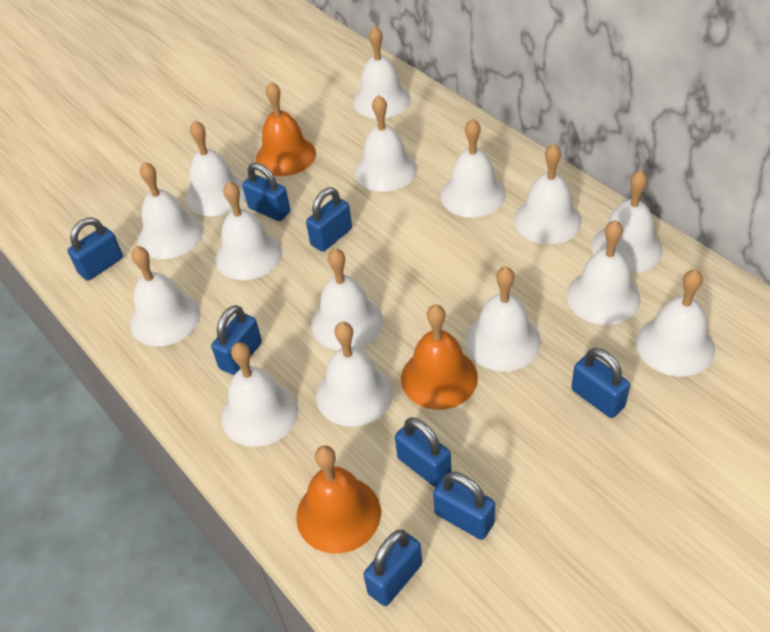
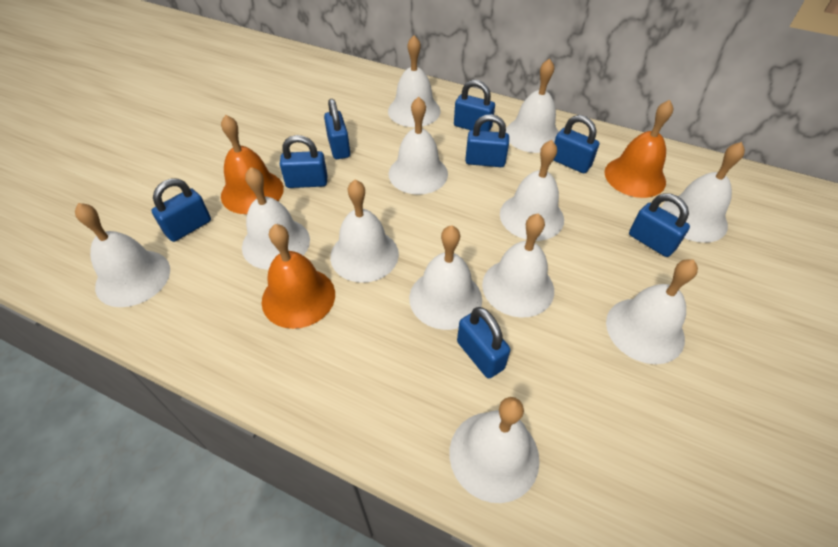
white bell: [130,246,200,346] [138,162,203,259] [185,121,245,216] [216,181,282,280] [221,342,298,447] [311,248,383,350] [316,322,393,427] [353,26,410,119] [355,95,417,192] [441,119,506,218] [466,266,541,371] [514,143,582,244] [566,220,640,325] [591,170,663,273] [636,269,715,376] = 15 -> [75,203,170,307] [242,167,310,270] [330,180,399,283] [388,35,441,127] [388,97,448,195] [409,225,482,330] [449,397,540,503] [482,214,554,318] [500,140,564,241] [506,58,559,153] [606,259,698,364] [661,142,745,243] = 12

